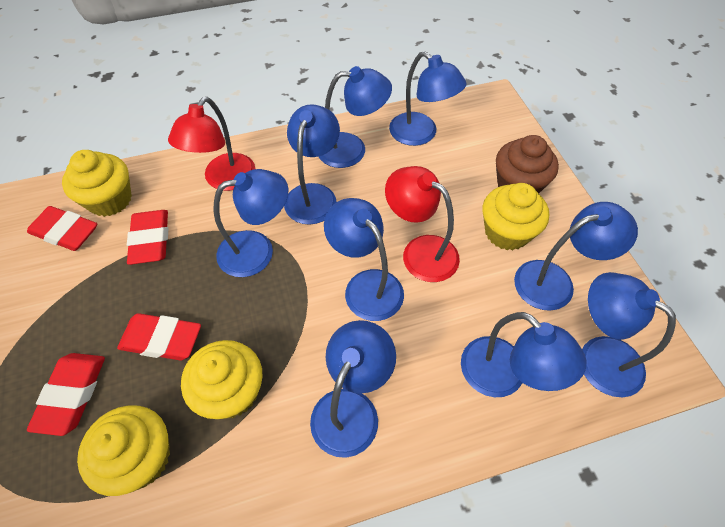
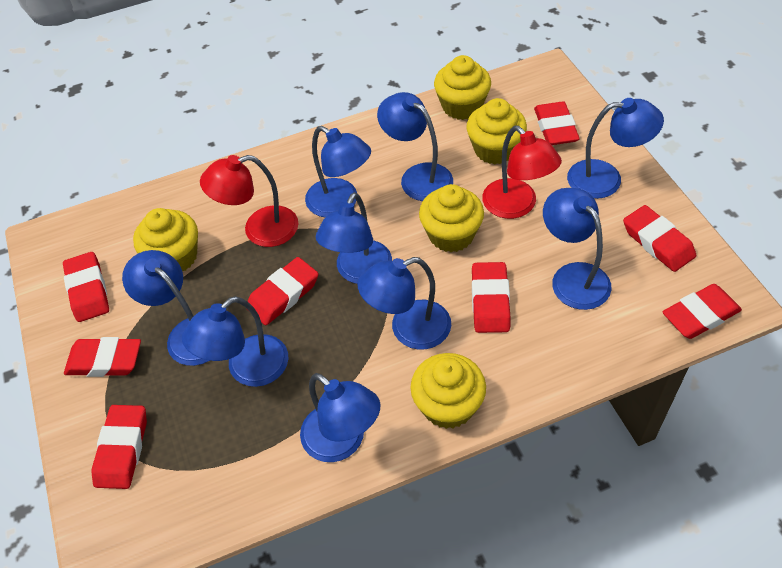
brown cupcake: [496,135,559,193] = 1 -> none = 0
red eraser: [27,206,98,251] [27,353,105,436] [117,313,201,361] [127,210,168,265] = 4 -> [63,252,109,322] [64,337,141,377] [91,405,147,489] [247,257,319,325] [472,262,510,333] [534,101,580,145] [623,205,696,272] [662,284,742,339] = 8
yellow cupcake: [62,150,132,217] [77,406,170,496] [181,340,263,419] [483,183,549,250] = 4 -> [133,208,198,271] [410,353,486,429] [419,184,484,252] [434,55,491,120] [466,98,527,165] = 5

